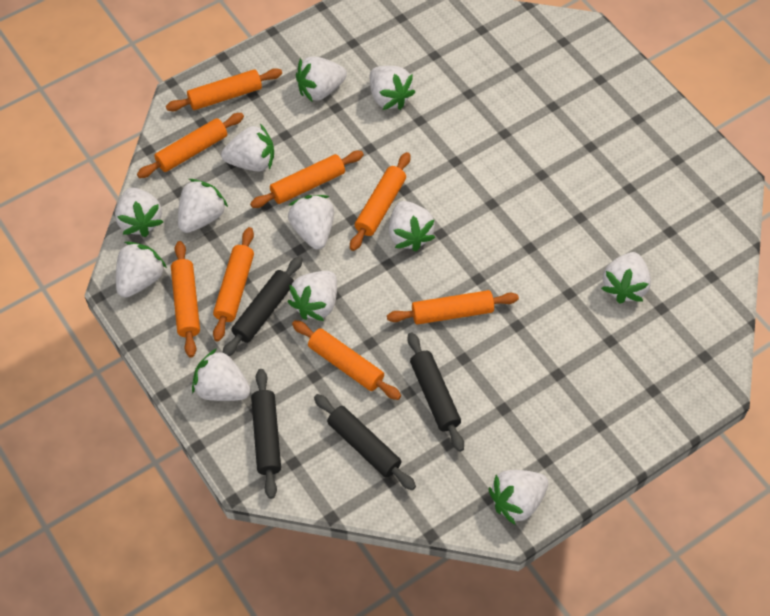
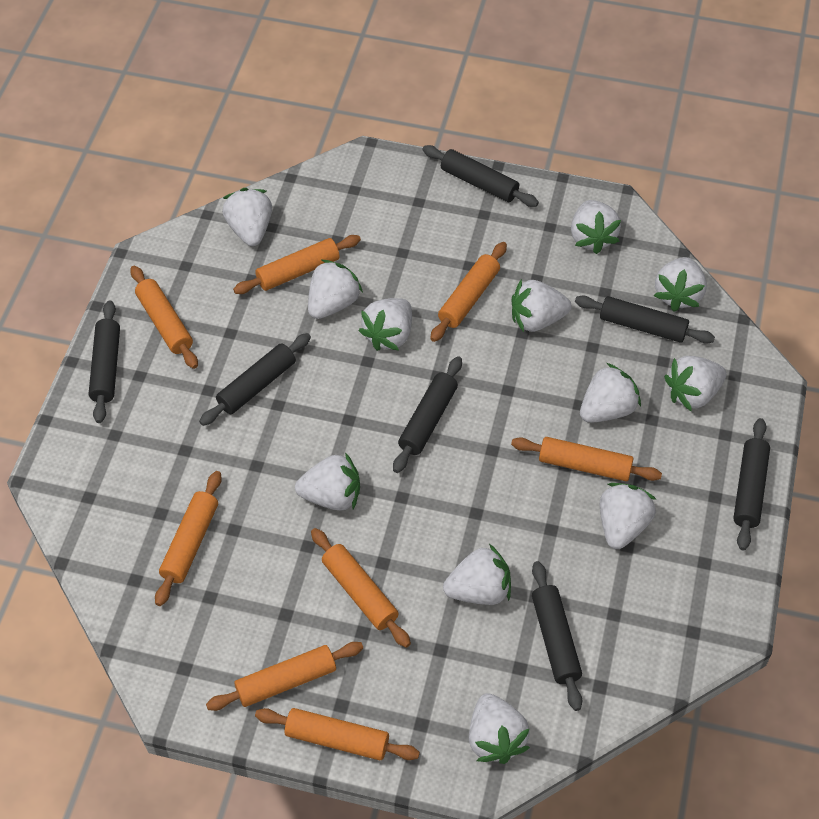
black rolling pin: [222,256,303,356] [251,369,281,499] [314,394,416,491] [407,332,464,452] = 4 -> [88,300,120,423] [199,333,311,426] [393,356,462,473] [422,145,539,207] [532,561,582,711] [575,295,715,344] [733,418,770,551] = 7

